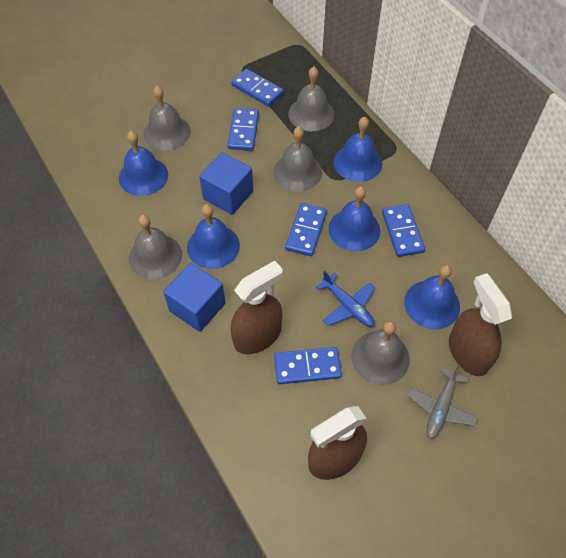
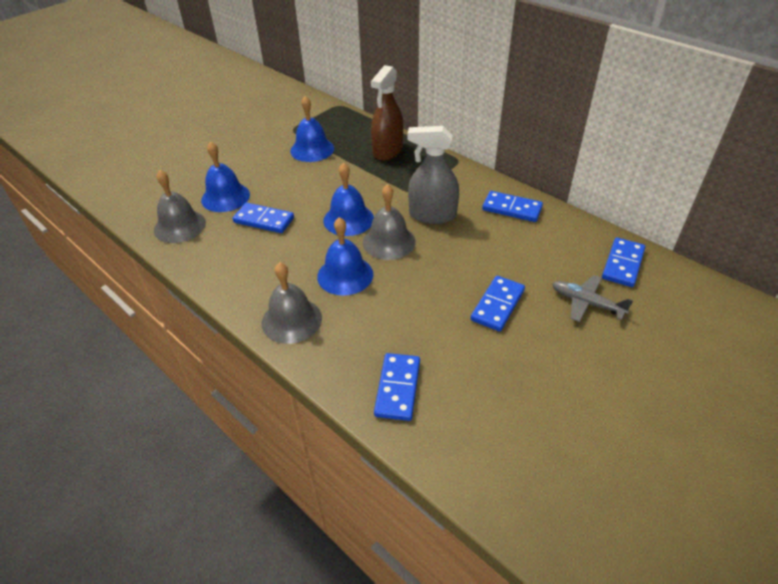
blue bell: [119,131,168,196] [187,204,240,269] [328,186,380,251] [334,117,382,182] [404,265,460,329] = 5 -> [201,141,250,212] [290,96,334,162] [317,217,373,295] [323,163,374,236] = 4
blue cube: [163,263,226,332] [199,152,253,215] = 2 -> none = 0
blue plane: [316,271,375,327] = 1 -> none = 0
brown spray bottle: [230,261,283,354] [308,406,367,480] [449,273,512,376] = 3 -> [371,65,403,161] = 1
grey bell: [129,215,182,280] [143,86,191,151] [273,127,322,192] [288,67,335,131] [351,321,410,385] = 5 -> [154,170,206,243] [262,262,322,344] [363,184,416,260] = 3
grey spray bottle: none = 0 -> [408,126,459,224] = 1

